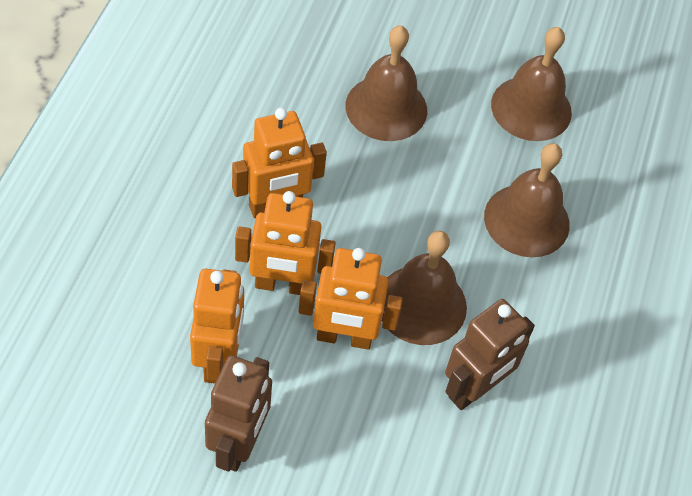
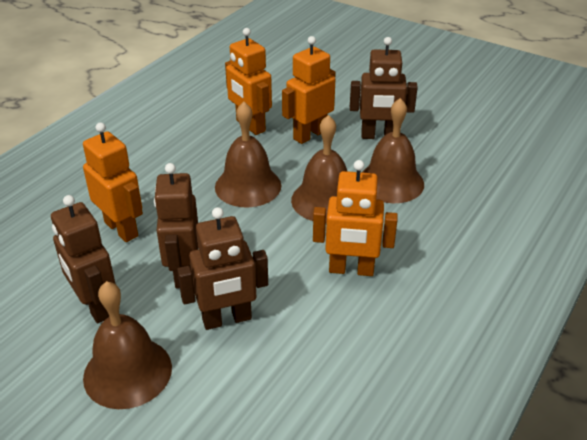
brown robot: [205,355,272,472] [445,299,535,410] = 2 -> [51,195,115,323] [154,163,198,288] [177,207,268,330] [350,37,418,139] = 4

